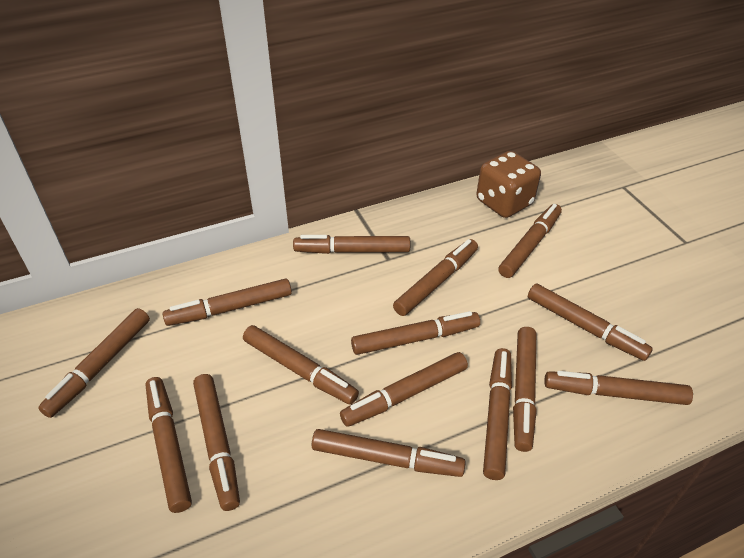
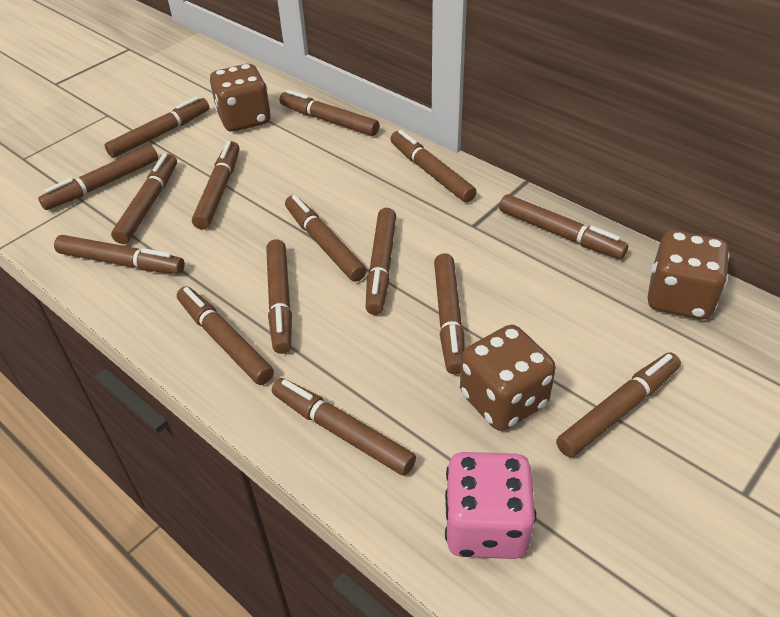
brown dice: [476,151,541,218] = 1 -> [210,64,271,132] [460,325,556,431] [648,230,730,320] = 3
pink dice: none = 0 -> [445,452,536,559] = 1

